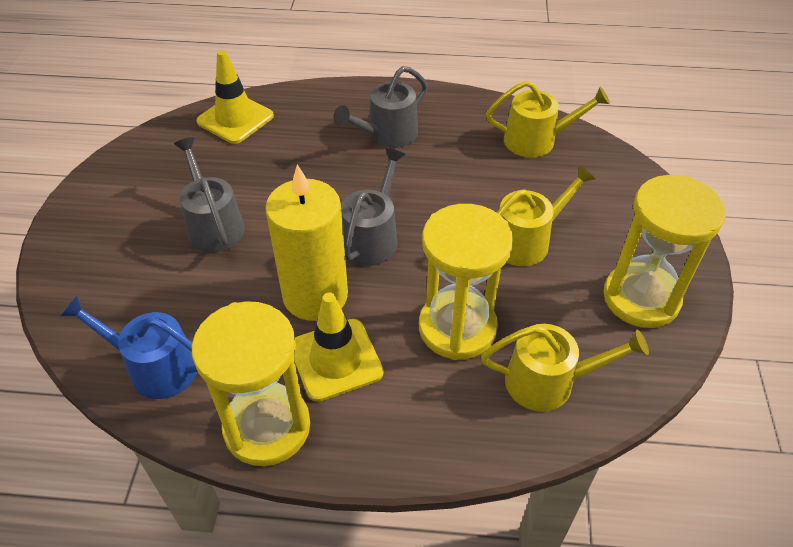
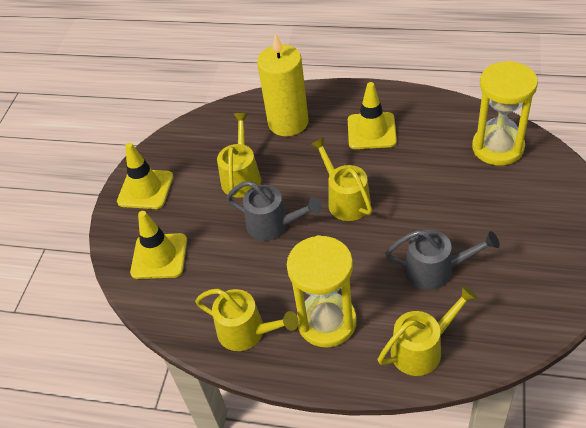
blue watering can: [60,295,198,399] = 1 -> none = 0
grey watering can: [174,137,245,252] [333,66,428,148] [341,148,406,266] = 3 -> [226,181,322,241] [385,230,500,290] = 2
yellow hourglass: [192,301,310,466] [419,204,513,360] [603,175,726,328] = 3 -> [287,235,357,348] [472,61,538,166] = 2
yellow traffic cone: [197,50,274,144] [294,292,384,402] = 2 -> [117,143,174,209] [130,211,187,279] [348,82,397,149] = 3
yellow watering can: [481,324,649,412] [486,81,610,157] [496,164,596,266] = 3 -> [195,289,298,351] [217,113,261,198] [310,137,372,221] [378,285,478,376] = 4

